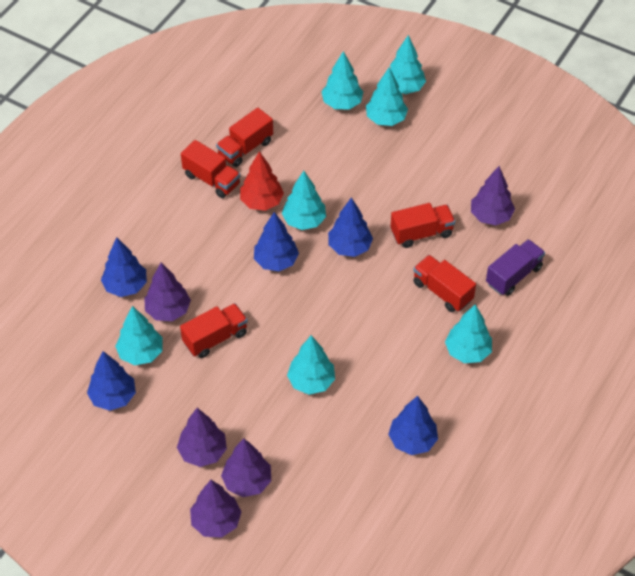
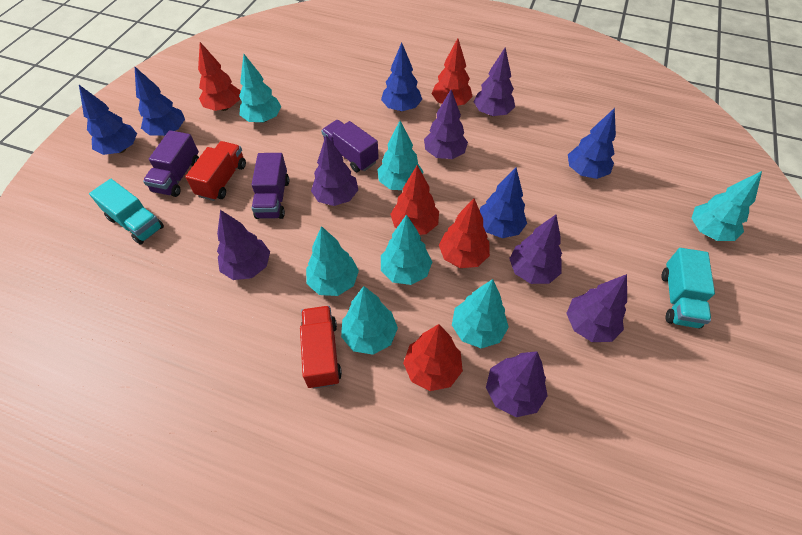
purple tree: [144,263,191,321] [177,408,227,467] [190,480,241,538] [221,438,271,497] [471,166,515,225] = 5 -> [217,210,270,280] [311,135,358,206] [424,90,468,159] [474,48,515,116] [486,351,548,417] [509,215,562,284] [566,274,627,342] = 7
purple truck: [486,239,545,296] = 1 -> [143,130,199,197] [252,153,289,219] [321,120,379,172] = 3
red tree: [240,151,284,211] = 1 -> [198,42,241,111] [390,165,439,235] [403,324,463,391] [432,38,473,106] [439,198,490,268] = 5
red truck: [180,303,248,358] [181,140,240,198] [216,108,273,167] [390,203,455,248] [413,255,476,312] = 5 -> [185,141,246,201] [300,306,342,389] = 2
turquoise truck: none = 0 -> [89,179,164,245] [662,248,715,329] = 2

